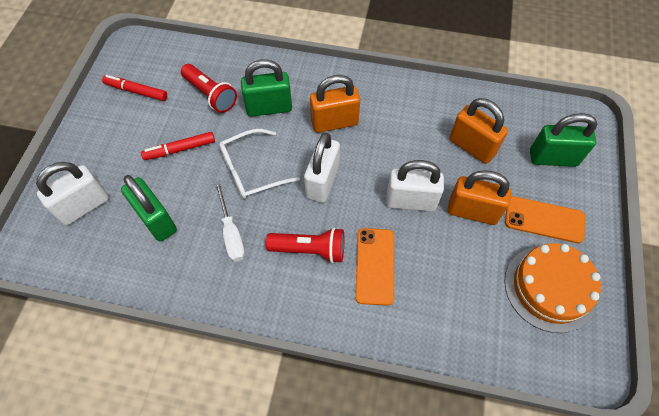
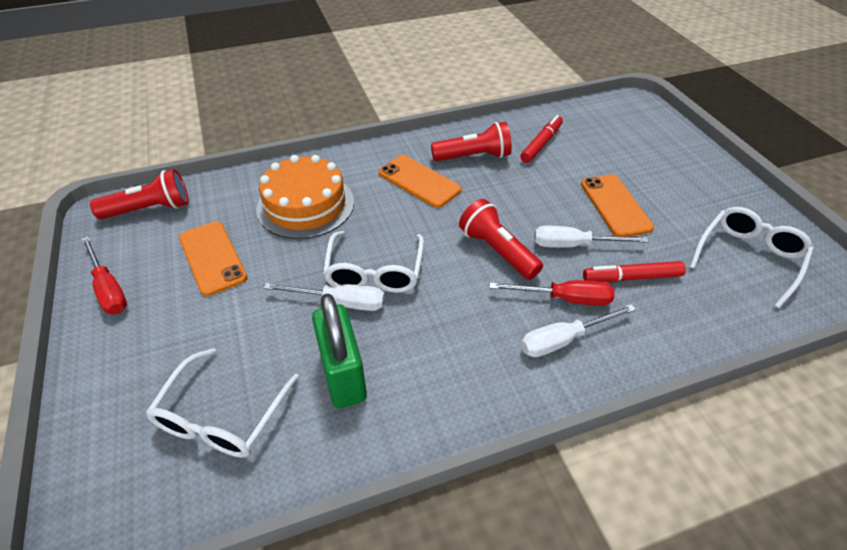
green padlock: [121,175,177,242] [241,59,292,117] [530,113,598,167] = 3 -> [312,294,367,408] = 1
orange padlock: [310,75,360,133] [447,170,511,225] [449,98,508,164] = 3 -> none = 0
orange phone: [355,228,394,306] [505,196,585,243] = 2 -> [179,221,247,296] [379,155,462,208] [581,175,654,237] = 3
red flashlight: [181,64,237,113] [266,228,344,263] = 2 -> [90,169,189,219] [431,122,512,161] [459,199,543,280] = 3
red screwdriver: none = 0 -> [82,236,127,314] [490,280,615,306] = 2
white glasses: [219,129,300,199] = 1 -> [146,348,299,458] [323,231,424,293] [689,207,814,308] = 3
white padlock: [36,162,109,225] [304,132,340,203] [386,160,444,212] = 3 -> none = 0
white screwdriver: [215,181,245,262] = 1 -> [264,283,385,311] [521,304,636,357] [534,226,649,248] = 3

